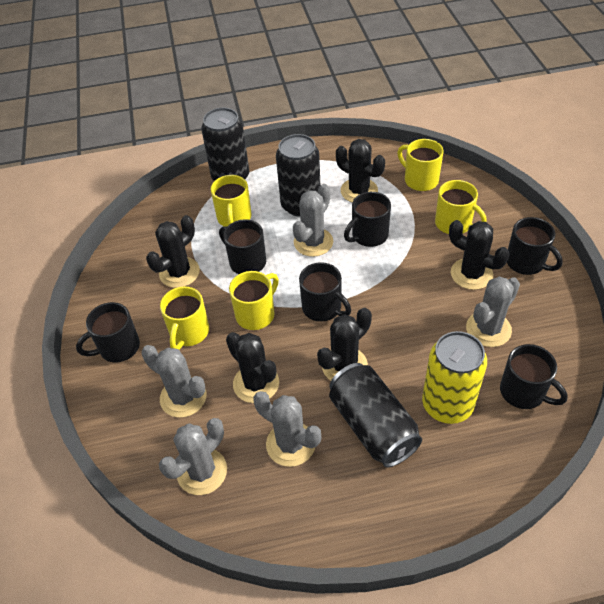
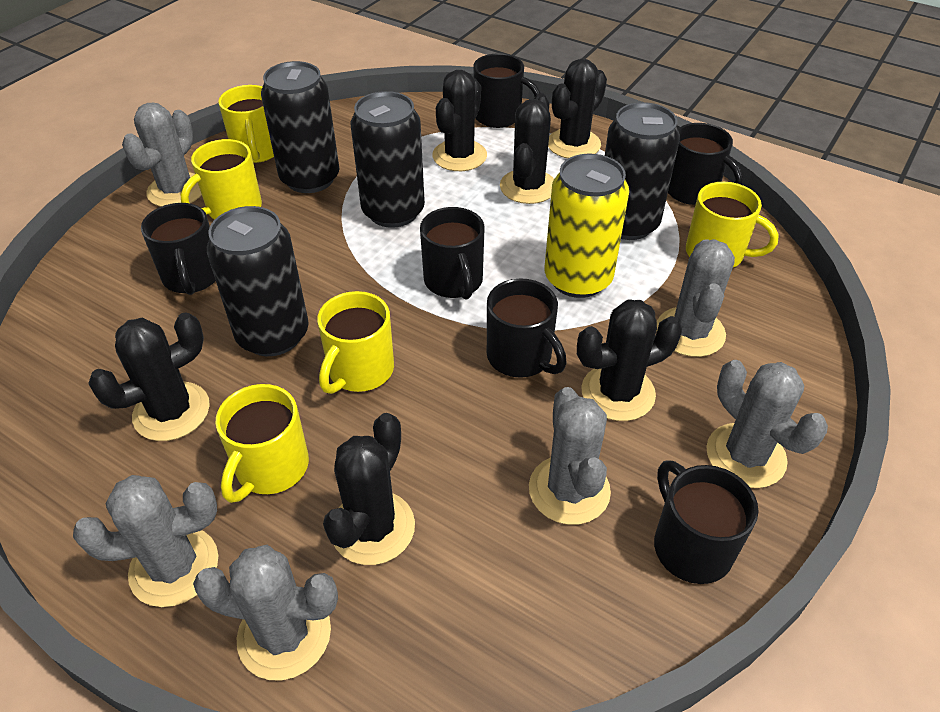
black cactus: [146,215,200,288] [226,332,279,403] [317,308,372,380] [336,139,385,202] [449,220,510,290] = 5 -> [88,312,210,441] [323,413,415,565] [432,70,487,171] [500,93,554,204] [548,59,607,158] [577,300,682,421] = 6
black can: [201,108,249,181] [276,134,321,217] [329,363,422,468] = 3 -> [207,206,309,356] [261,61,339,193] [350,91,425,228] [605,102,680,240] = 4
grey cactus: [142,345,206,418] [159,418,227,495] [253,391,321,467] [293,184,333,257] [466,277,520,347] = 5 -> [73,475,218,607] [122,103,202,207] [193,545,338,681] [529,387,611,525] [657,239,735,357] [706,360,828,488] = 6

